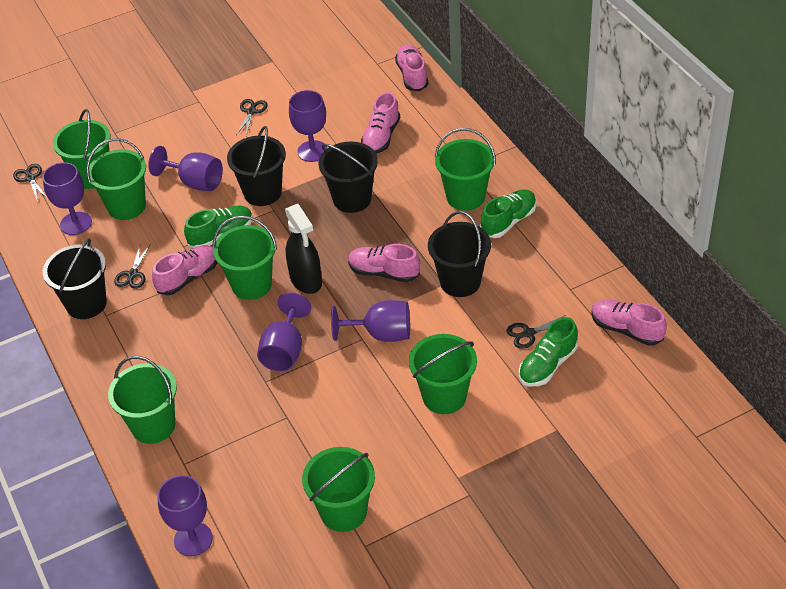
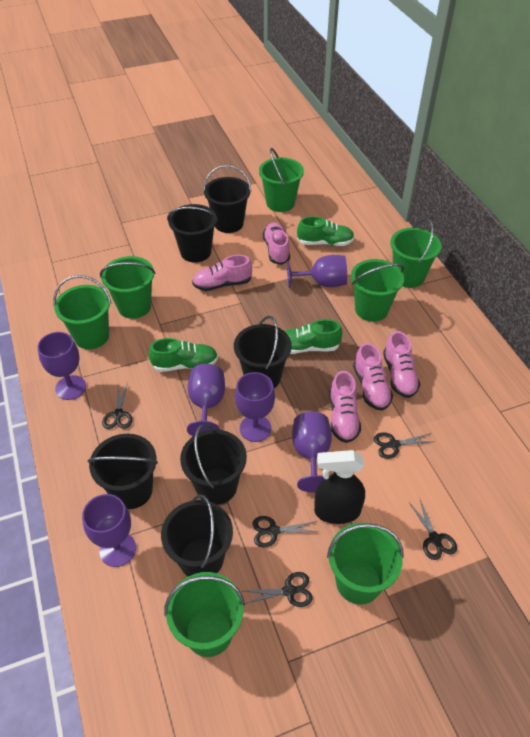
black bucket: [43,238,107,319] [227,126,286,206] [319,142,378,213] [428,211,491,297] = 4 -> [87,434,158,509] [161,495,233,576] [167,204,218,263] [180,424,247,505] [203,165,251,233] [234,316,292,388] = 6
black scissors: [13,164,48,202] [114,244,151,289] [236,99,268,136] [507,315,566,349] = 4 -> [102,383,133,429] [244,572,313,607] [252,516,318,547] [374,433,433,459] [409,500,457,560] = 5

